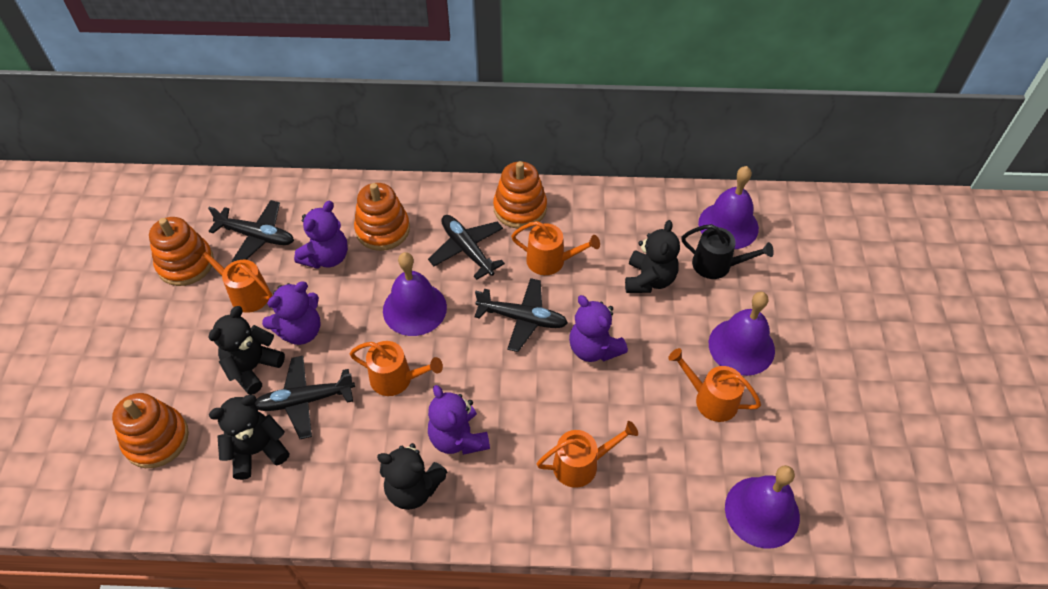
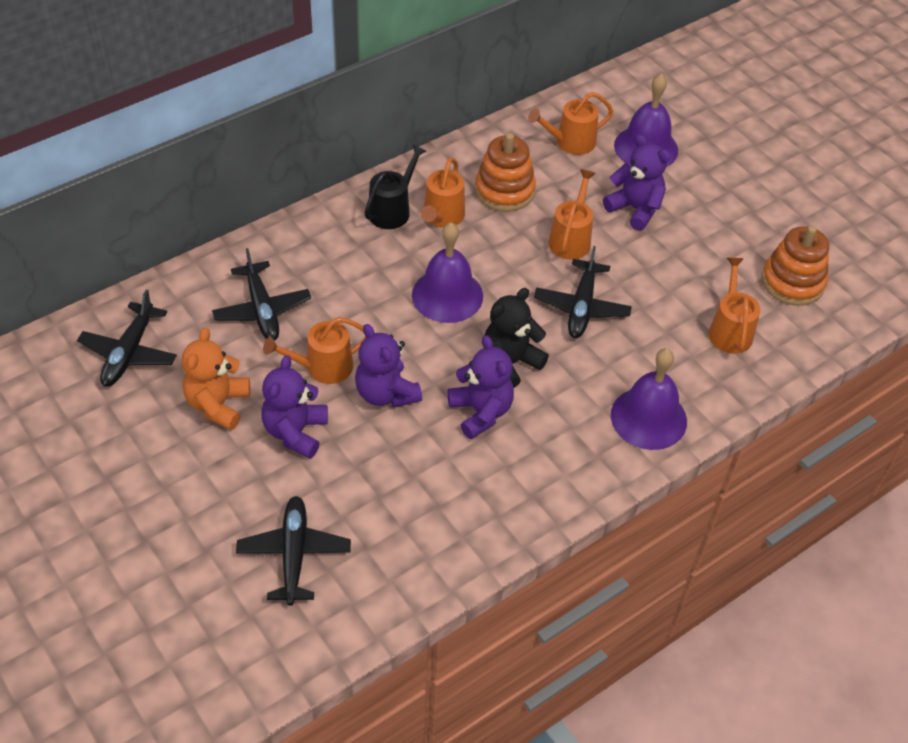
black teddy bear: [208,306,285,395] [209,395,290,480] [377,443,447,510] [625,220,680,293] = 4 -> [484,288,549,388] = 1
orange stacking toy: [112,393,189,468] [149,217,214,286] [354,183,410,251] [493,161,547,229] = 4 -> [475,133,536,212] [762,226,829,306] = 2
orange teddy bear: none = 0 -> [182,327,250,430] = 1
purple bell: [383,252,447,336] [698,166,759,249] [709,292,775,376] [725,465,800,549] = 4 -> [412,223,483,323] [611,348,687,450] [614,74,678,167] = 3

